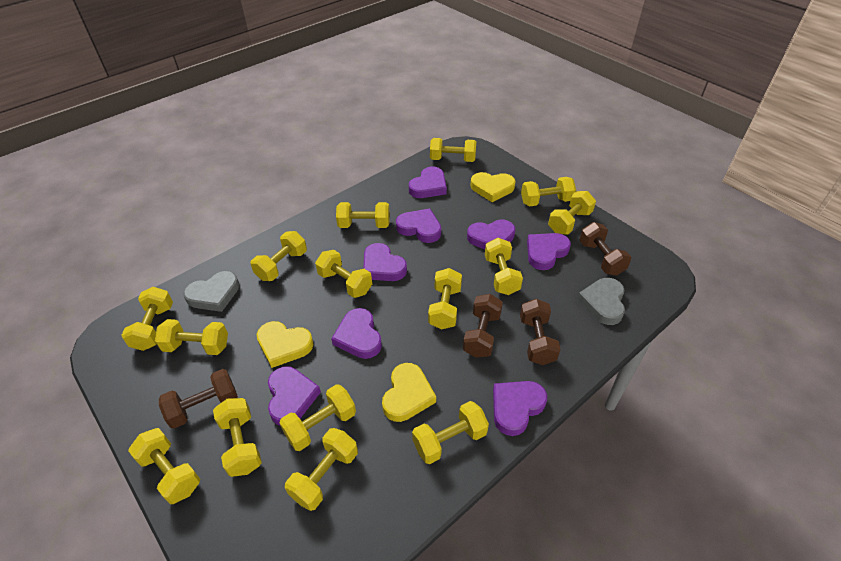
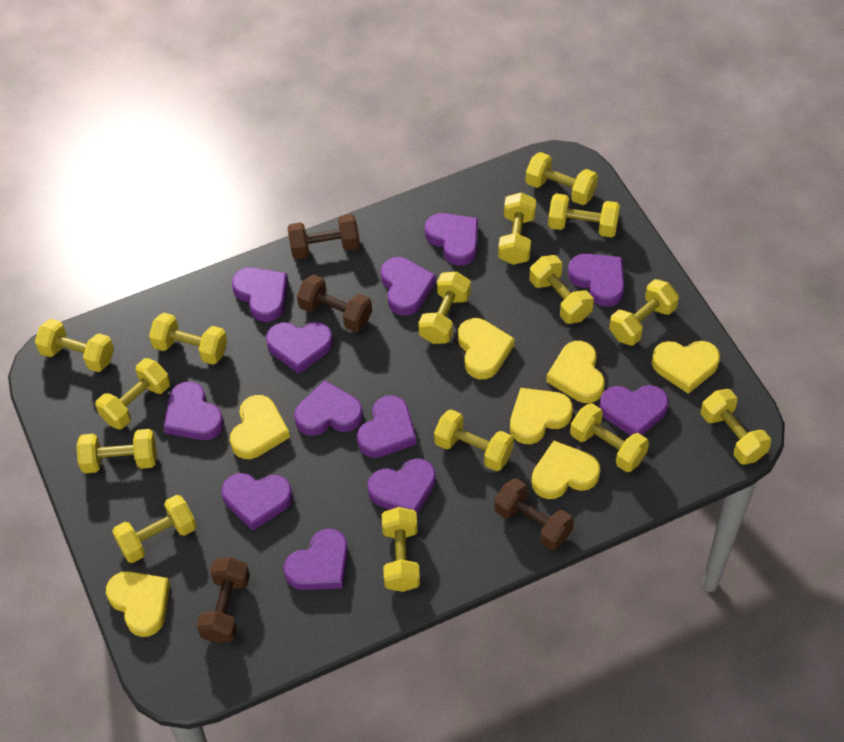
grey heart: [183,271,239,312] [577,278,625,325] = 2 -> none = 0
purple heart: [268,367,321,425] [331,308,382,359] [363,243,407,281] [396,209,441,243] [409,166,447,198] [467,220,515,250] [493,381,547,436] [527,233,571,270] = 8 -> [164,381,224,440] [222,473,292,531] [232,267,288,322] [266,322,333,374] [284,529,348,590] [294,381,363,436] [357,395,417,458] [367,458,436,514] [381,257,436,316] [425,213,478,266] [568,254,625,307] [599,385,669,436] = 12
yellow heart: [257,321,314,368] [382,363,436,422] [470,172,516,202] = 3 -> [106,571,170,637] [230,395,290,459] [458,318,515,379] [510,388,573,444] [532,441,601,499] [546,341,605,403] [652,341,720,394] = 7

